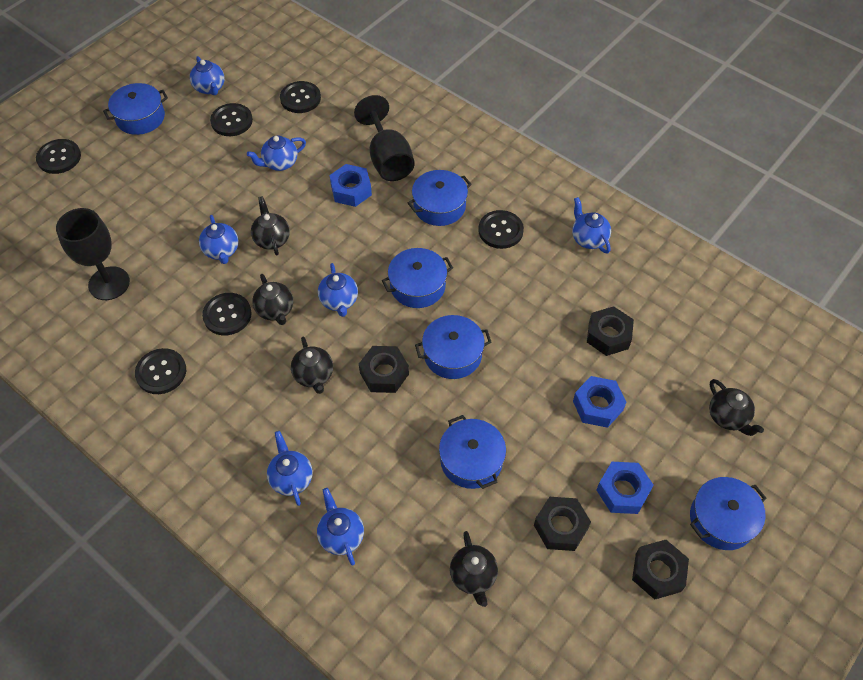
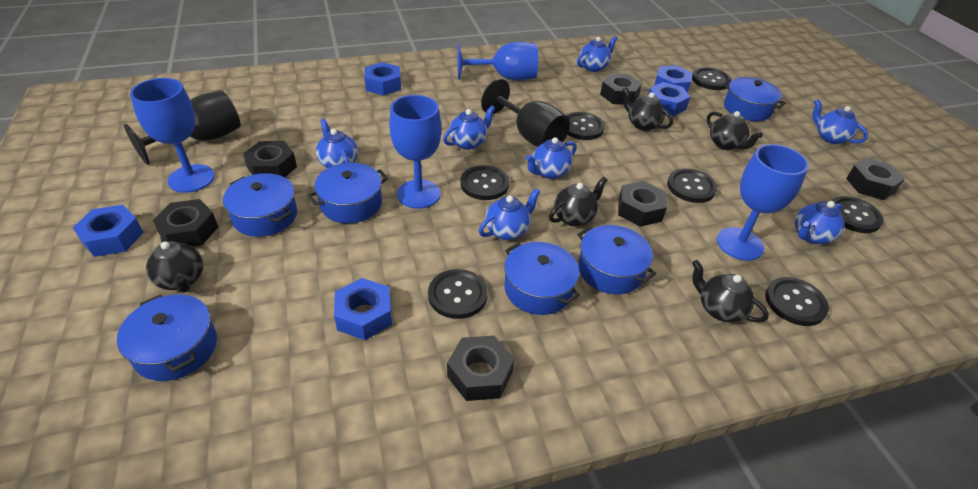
black button: [36,139,81,174] [135,348,186,394] [202,293,252,335] [210,103,253,136] [280,81,321,113] [478,210,524,249] = 6 -> [428,269,488,319] [460,165,509,200] [566,112,605,140] [667,168,717,203] [692,67,731,90] [765,277,829,326] [832,196,884,233] = 7
black nut: [359,346,409,393] [534,497,591,551] [587,306,634,356] [632,540,689,600] = 4 -> [153,199,218,247] [243,141,297,177] [447,336,515,401] [600,73,642,104] [618,181,667,227] [846,158,905,200] = 6
blue goblet: none = 0 -> [130,78,215,193] [389,95,442,209] [457,42,538,80] [717,144,809,261] = 4
blue nut: [329,164,372,207] [573,376,626,428] [596,462,654,514] = 3 -> [73,205,143,257] [334,278,392,340] [365,62,401,96] [648,82,690,116] [654,65,693,93] = 5

